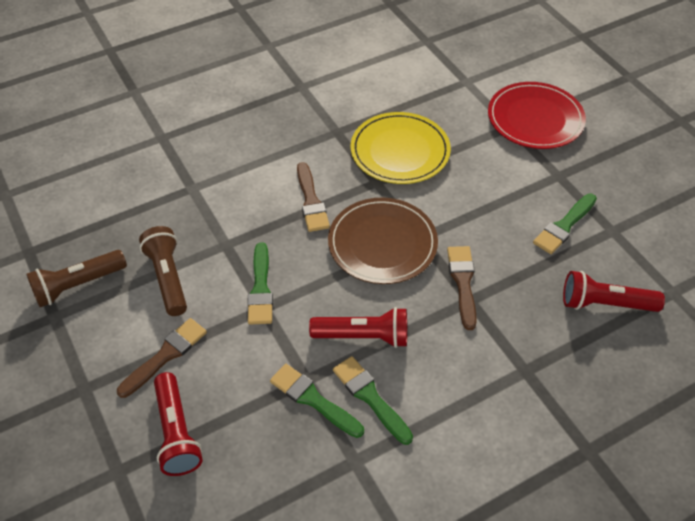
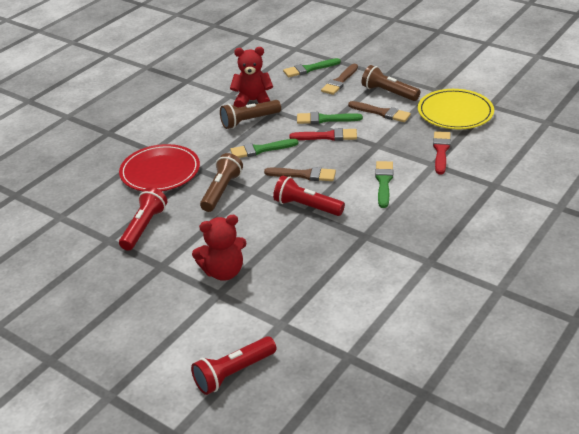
brown flashlight: [27,250,127,307] [139,226,187,316] = 2 -> [200,153,243,212] [220,100,281,129] [362,65,420,101] = 3
brown plate: [328,198,438,284] = 1 -> none = 0
red brush: none = 0 -> [289,128,357,141] [433,131,451,174] = 2
red teddy bear: none = 0 -> [192,215,247,281] [230,47,273,108] = 2

